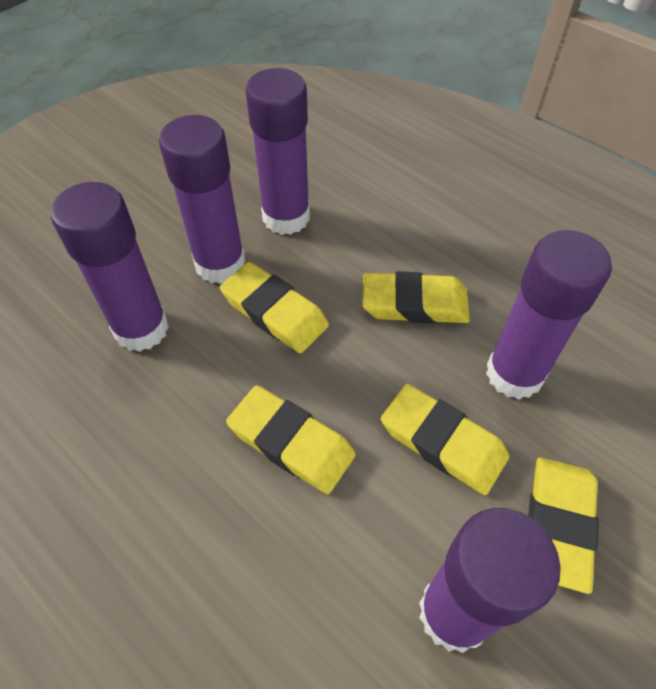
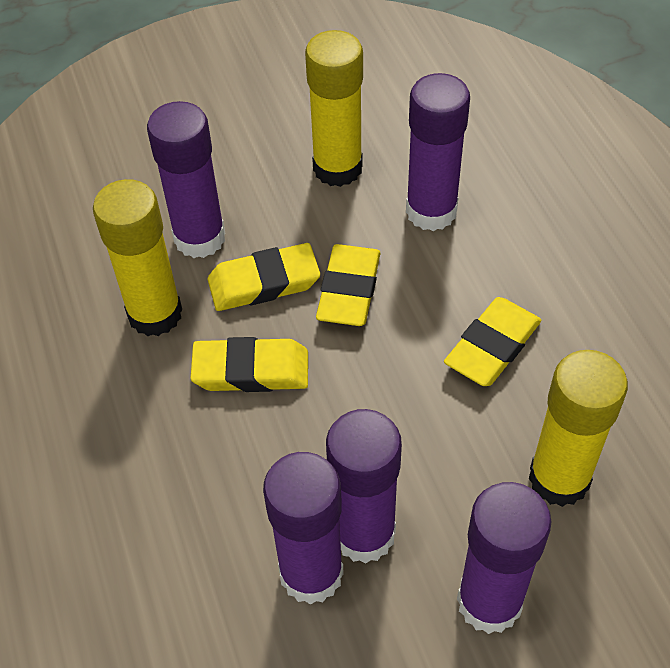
yellow eraser: [220,262,329,353] [226,385,356,494] [362,271,470,324] [381,384,509,495] [528,458,599,594] = 5 -> [191,337,308,392] [207,243,320,311] [316,244,381,326] [444,297,541,386] = 4
yellow glue stick: none = 0 -> [93,179,182,336] [305,30,363,187] [529,350,628,507] = 3

